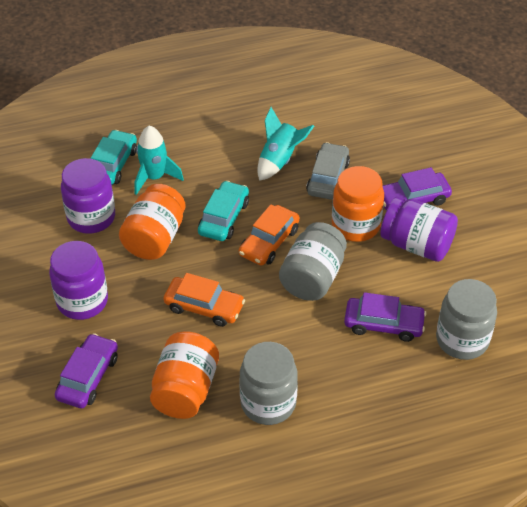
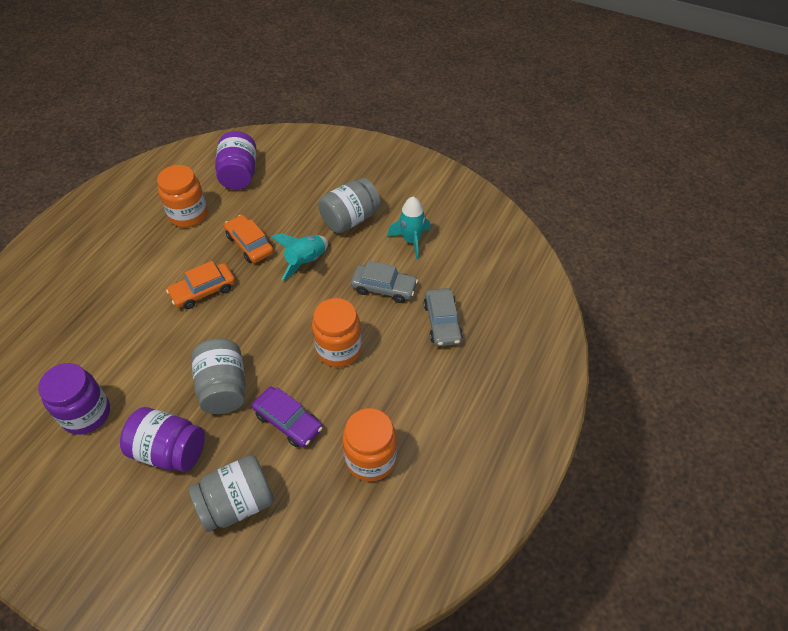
grey car: [306,142,350,200] = 1 -> [351,261,418,303] [424,288,463,346] = 2
purple car: [55,333,118,408] [344,292,426,342] [382,167,452,210] = 3 -> [252,387,323,448] = 1
turquoise car: [91,130,137,185] [198,181,249,241] = 2 -> none = 0

